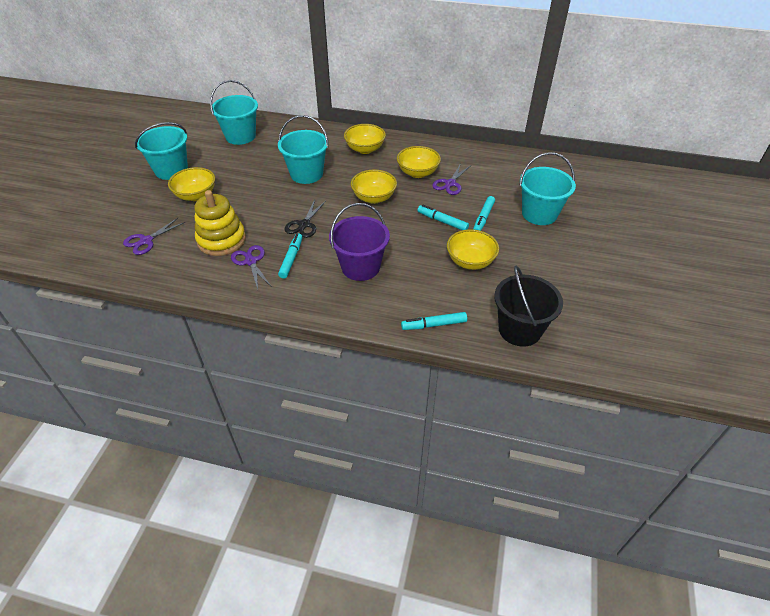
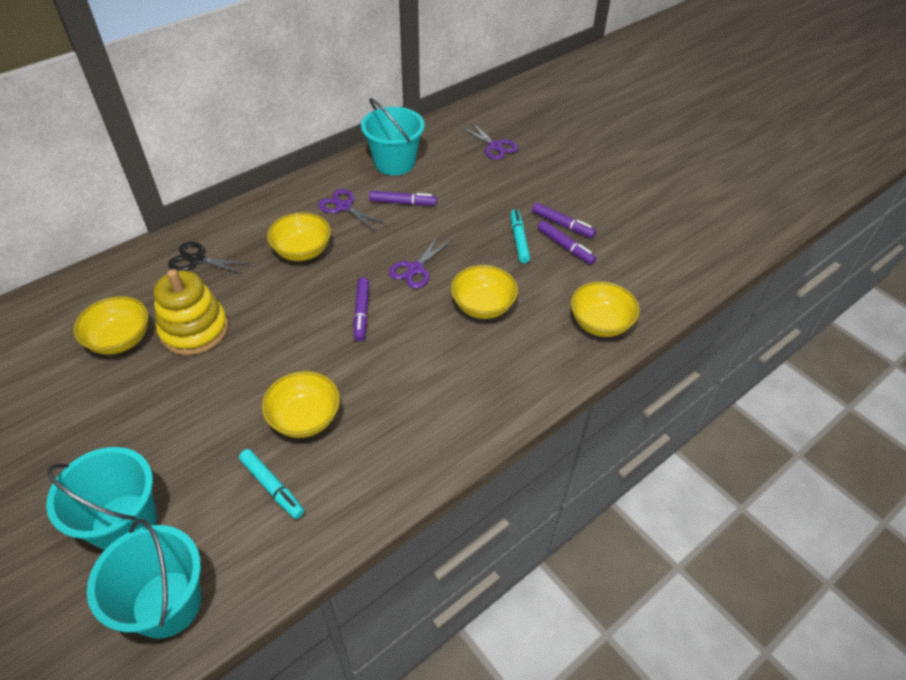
black bucket: [494,266,563,347] = 1 -> none = 0
purple bucket: [329,203,390,281] = 1 -> none = 0
purple marker: none = 0 -> [354,277,369,341] [369,191,437,205] [532,203,596,238] [537,221,596,264] = 4
turquoise bucket: [135,122,188,180] [210,80,258,145] [278,115,328,184] [520,152,576,225] = 4 -> [46,447,157,550] [87,519,201,639] [361,98,425,175] = 3
turquoise marker: [278,233,303,279] [401,312,467,330] [417,205,469,230] [473,196,495,231] = 4 -> [239,449,304,519] [510,209,530,263] = 2

